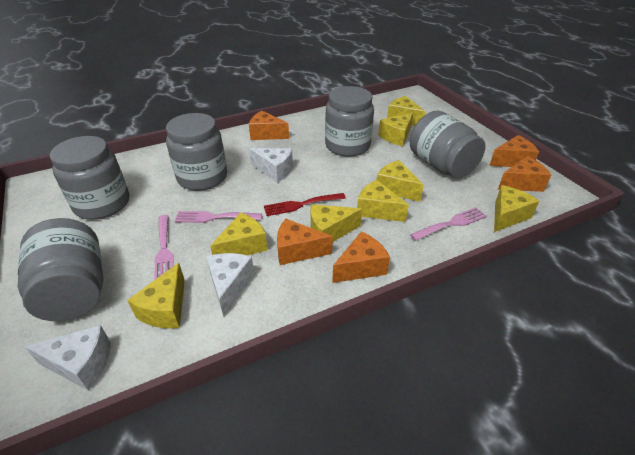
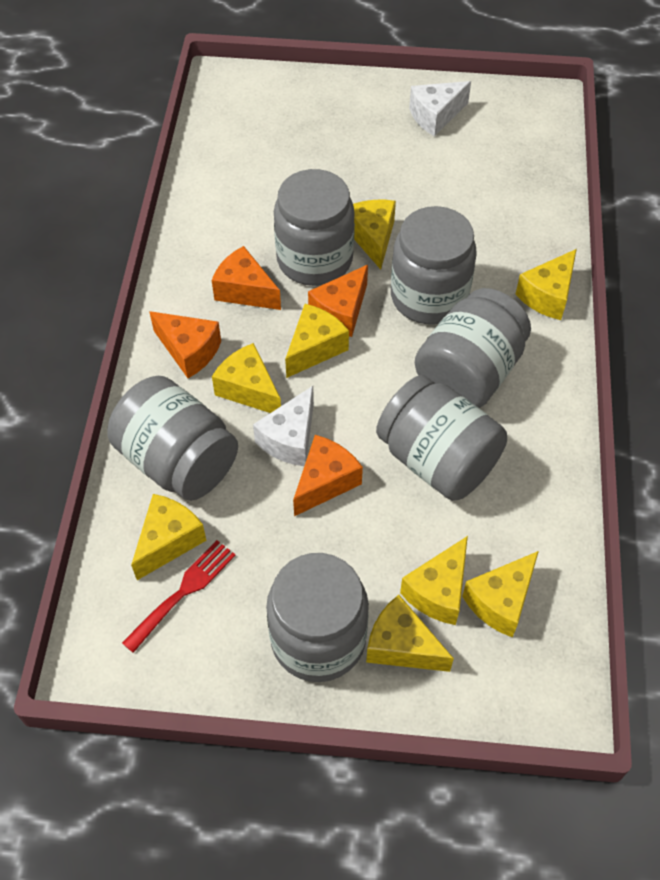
grey jar: [18,218,104,321] [50,136,129,220] [166,113,227,191] [325,86,374,157] [410,111,486,179] = 5 -> [107,376,238,501] [266,553,369,682] [274,169,355,286] [376,375,507,501] [391,206,477,324] [415,288,531,408] = 6
orange cheese: [249,111,289,140] [277,219,333,265] [332,231,390,283] [489,135,539,167] [498,156,551,192] = 5 -> [149,311,221,378] [212,246,281,310] [293,435,363,516] [308,265,368,337] = 4
pink fork: [154,215,173,280] [175,211,262,223] [410,207,487,241] = 3 -> none = 0
white cheese: [25,325,111,391] [206,253,254,317] [249,148,293,183] = 3 -> [253,386,314,466] [409,81,471,136] = 2

